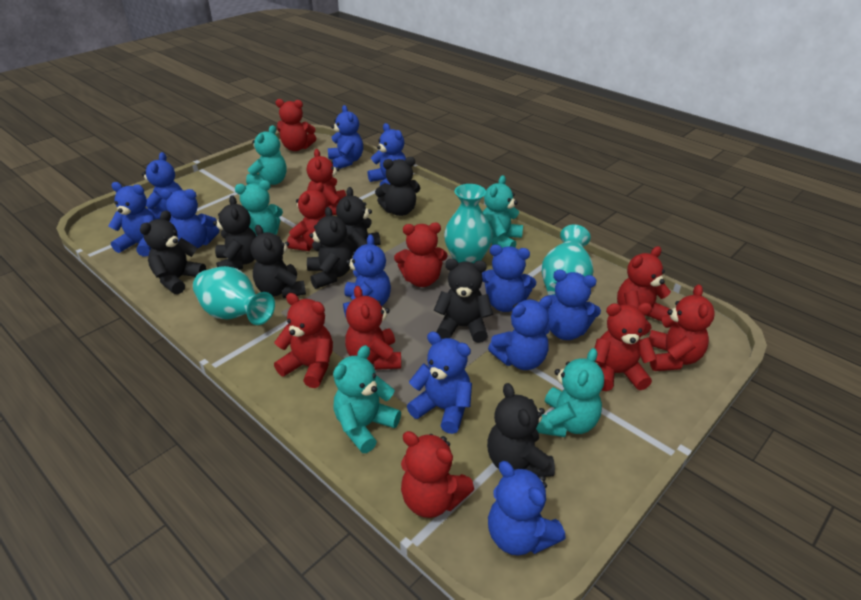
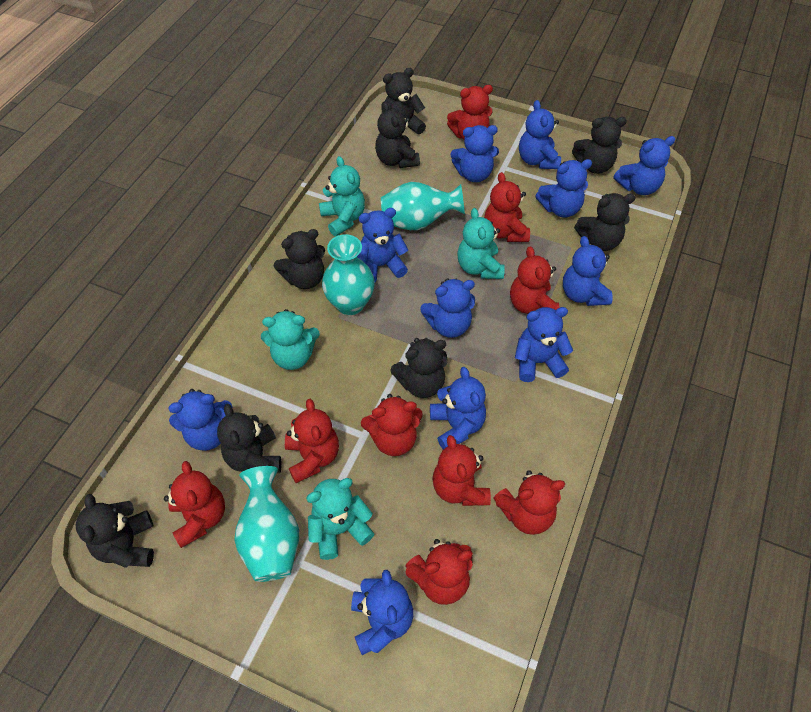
red teddy bear: [274,293,333,388] [275,99,316,151] [287,182,328,251] [307,149,346,215] [345,286,401,370] [394,223,448,287] [401,431,474,518] [595,303,657,391] [617,246,672,336] [649,284,715,371] = 10 -> [164,461,225,548] [285,399,339,483] [361,394,423,456] [405,539,473,605] [433,435,491,506] [447,85,493,139] [484,172,530,242] [493,470,565,535] [510,246,559,314] = 9
turquoise teddy bear: [235,180,283,236] [246,125,287,185] [333,345,401,453] [483,175,523,248] [536,348,604,437] = 5 -> [261,309,320,370] [306,478,374,560] [319,156,365,236] [457,208,505,279] = 4

